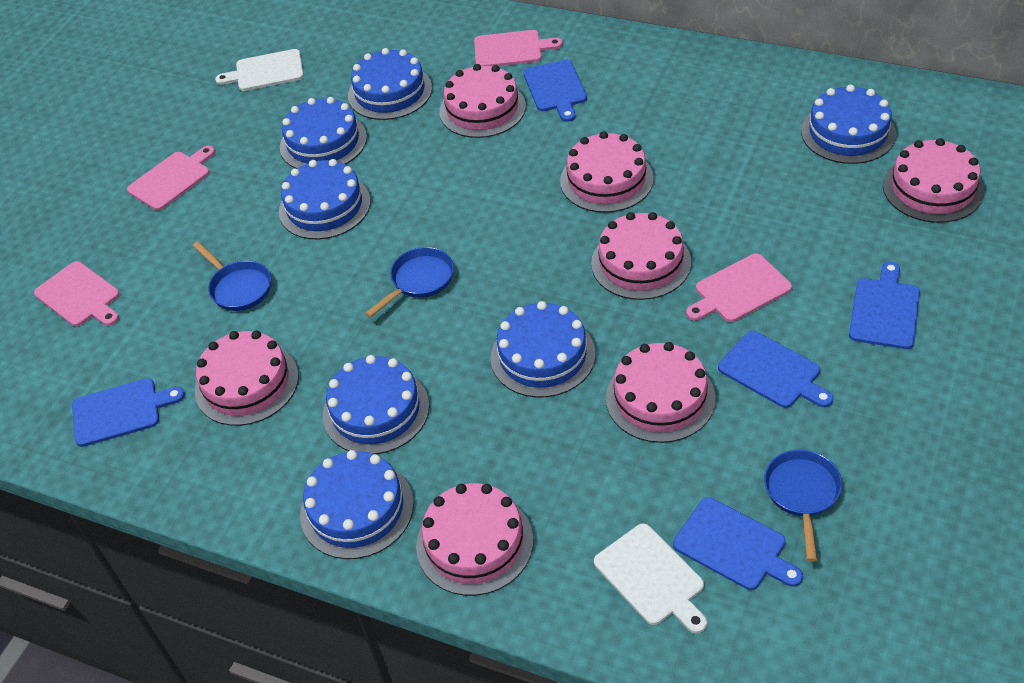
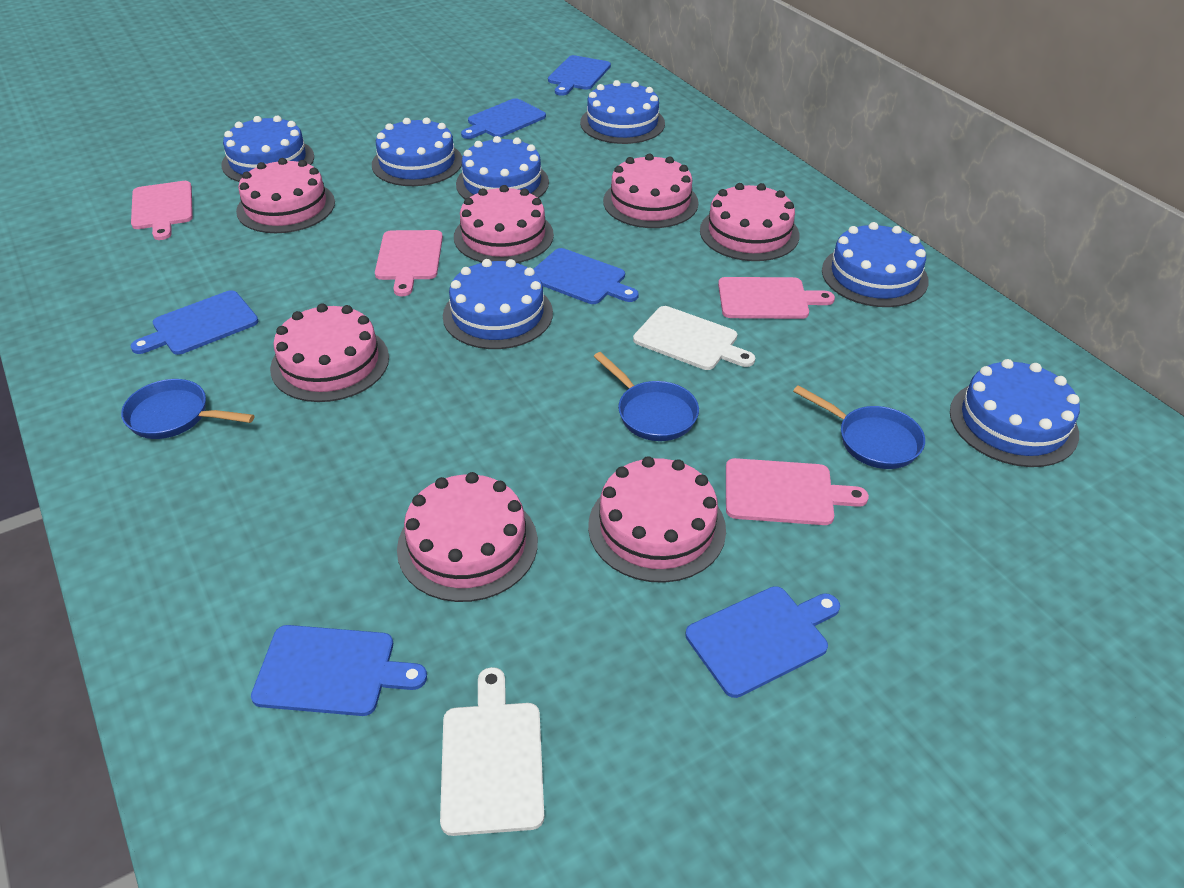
blue cutting board: [72,378,185,447] [523,60,587,122] [673,497,803,590] [718,331,833,408] [849,262,920,349] = 5 -> [130,290,258,355] [251,625,427,716] [461,98,546,139] [534,248,639,304] [548,55,611,96] [685,586,840,698] = 6

